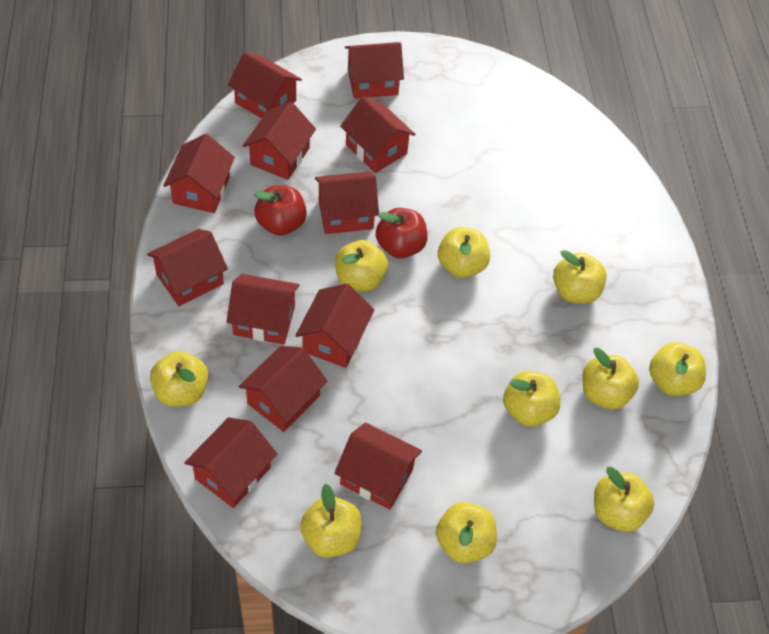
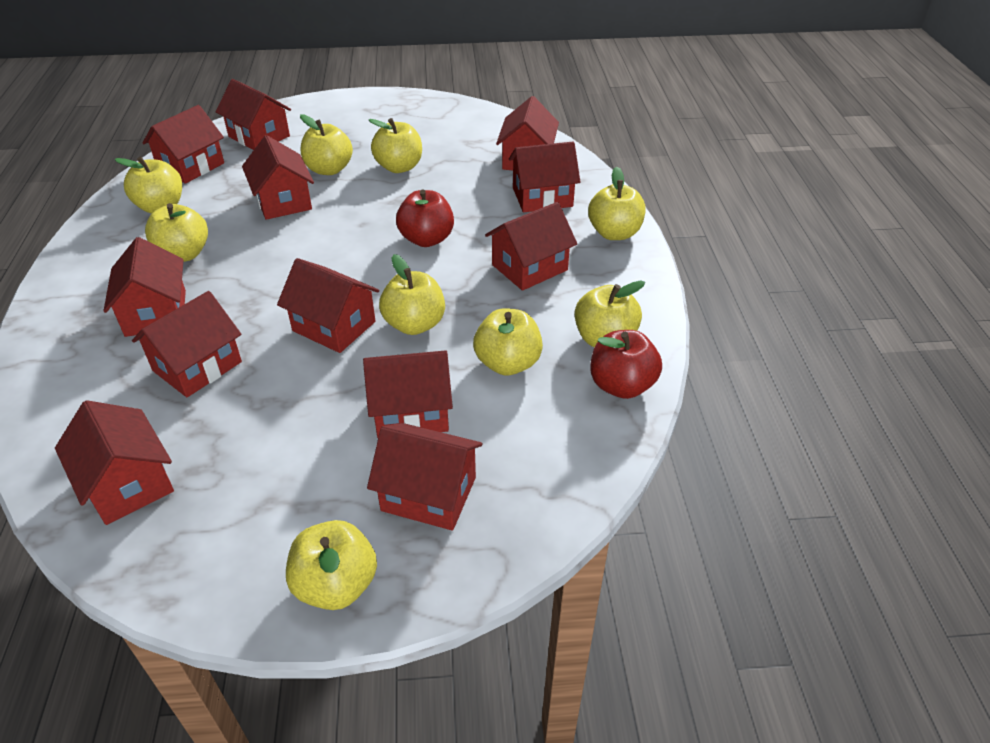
yellow apple: [150,351,208,407] [300,484,362,558] [335,240,388,292] [436,502,497,564] [438,227,490,278] [503,371,560,427] [553,250,607,304] [583,348,639,409] [594,467,654,532] [649,342,706,396] = 10 -> [115,156,182,214] [145,203,208,262] [286,520,377,610] [300,114,353,175] [369,118,422,173] [379,254,445,335] [473,308,543,376] [575,280,645,348] [588,167,645,240] = 9

